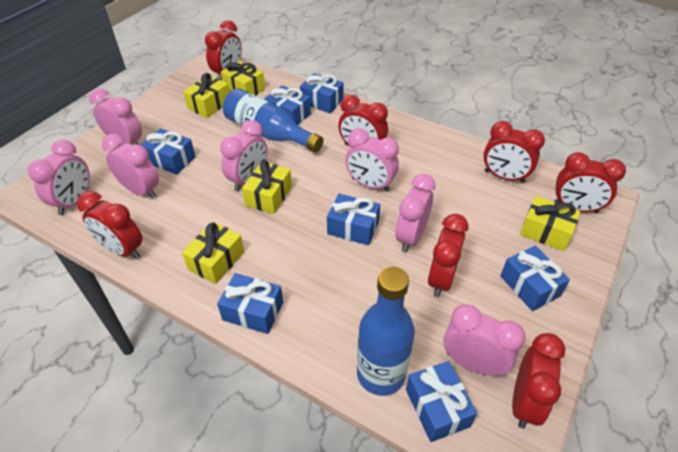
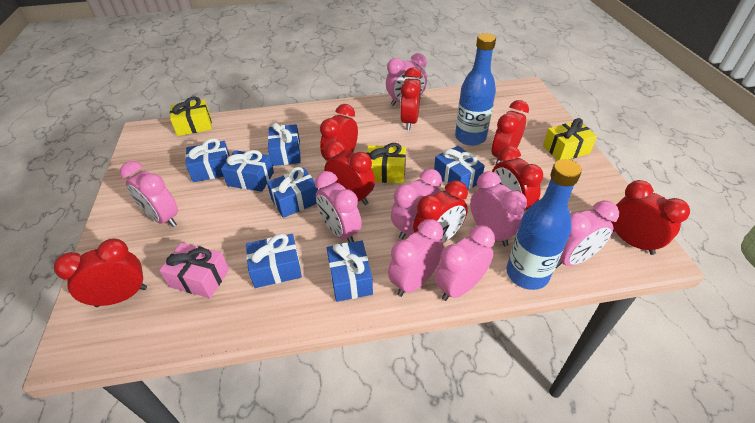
pink clock: [28,140,90,215] [89,89,142,145] [102,134,159,199] [220,120,268,191] [345,128,399,192] [395,174,435,252] [444,304,525,376] = 7 -> [120,161,178,227] [315,171,362,243] [386,53,427,106] [388,219,444,297] [391,169,442,239] [435,225,495,301] [470,171,527,246] [556,201,619,268] = 8
pink gift: none = 0 -> [159,243,229,298] = 1
red clock: [77,191,143,259] [205,20,242,80] [338,95,388,147] [427,214,469,297] [483,121,545,183] [512,333,566,429] [554,152,626,213] = 7 -> [54,238,147,307] [320,104,358,161] [324,141,375,205] [400,67,422,130] [413,180,468,243] [492,100,529,165] [492,146,543,211] [611,180,690,255] = 8
yellow gift: [182,222,244,284] [183,73,229,118] [221,61,265,95] [242,160,292,214] [520,196,580,251] = 5 -> [170,96,212,136] [367,143,406,183] [543,118,597,160] = 3

